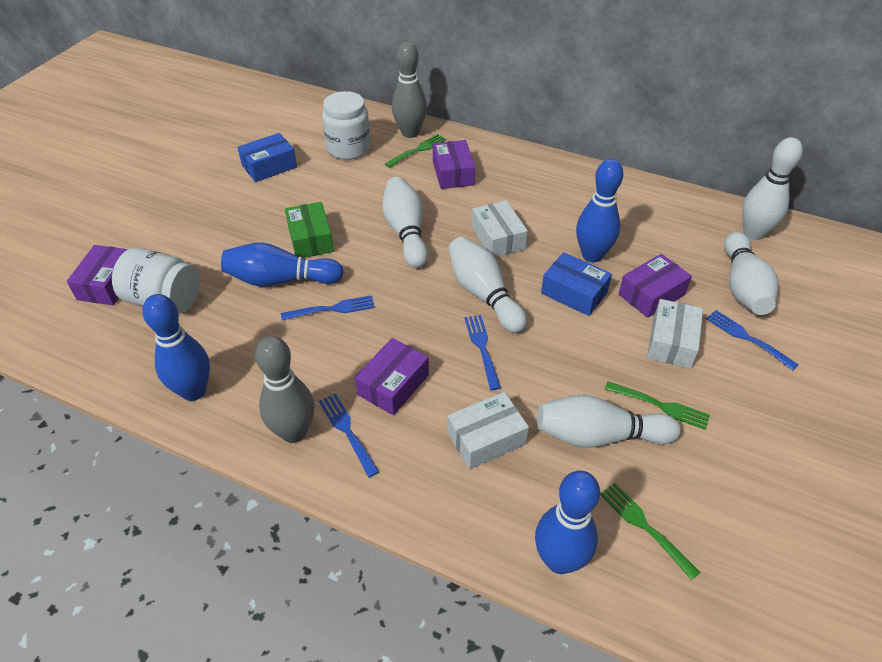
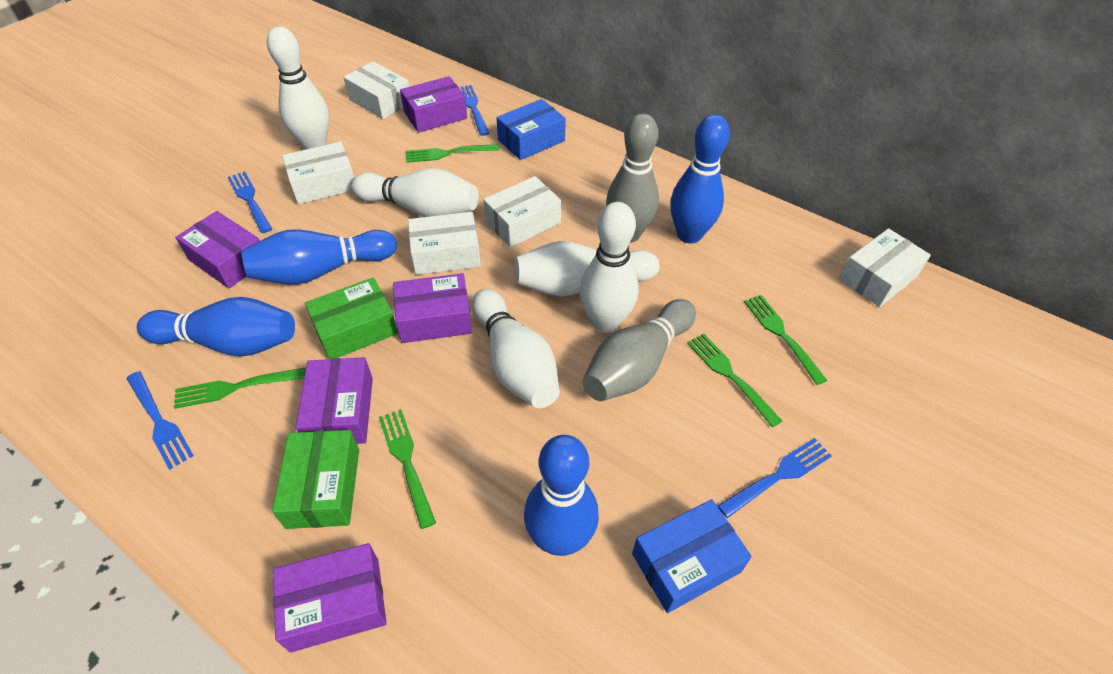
green box: [285,202,334,258] = 1 -> [272,430,359,529] [305,277,398,359] = 2
green fork: [385,134,447,168] [600,483,701,580] [605,381,710,430] = 3 -> [174,368,306,409] [379,409,436,529] [406,144,499,163] [687,333,782,427] [744,295,827,385] = 5
purple box: [67,245,128,305] [355,338,429,415] [433,140,475,189] [618,254,692,318] = 4 -> [175,211,260,288] [273,543,387,652] [296,357,373,444] [393,273,472,343] [400,76,467,133] = 5
white box: [447,392,529,469] [472,200,528,257] [647,299,703,368] = 3 -> [282,142,354,204] [343,61,409,119] [408,212,481,275] [484,176,561,247] [839,228,931,307] = 5
white jar: [112,247,200,313] [322,91,371,160] = 2 -> none = 0

